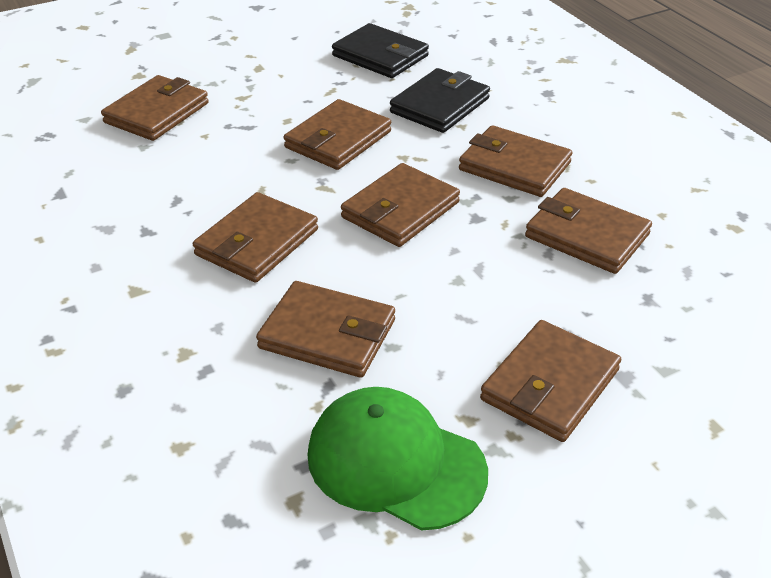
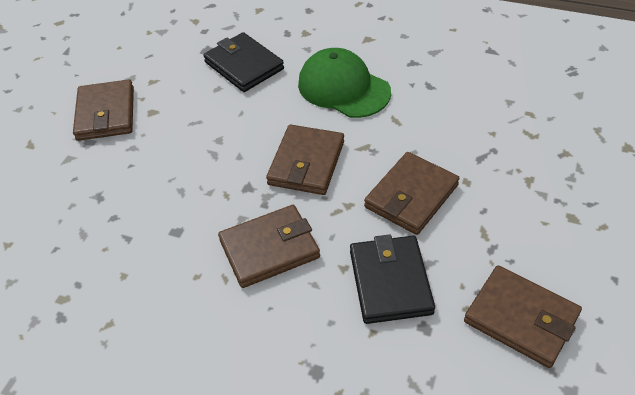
brown wallet: [101,75,209,141] [193,192,318,283] [256,281,395,378] [284,99,391,170] [341,163,460,247] [459,125,573,197] [480,320,621,442] [525,188,652,274] = 8 -> [73,80,134,141] [218,205,320,288] [266,125,344,195] [364,152,460,235] [464,265,582,368] = 5

